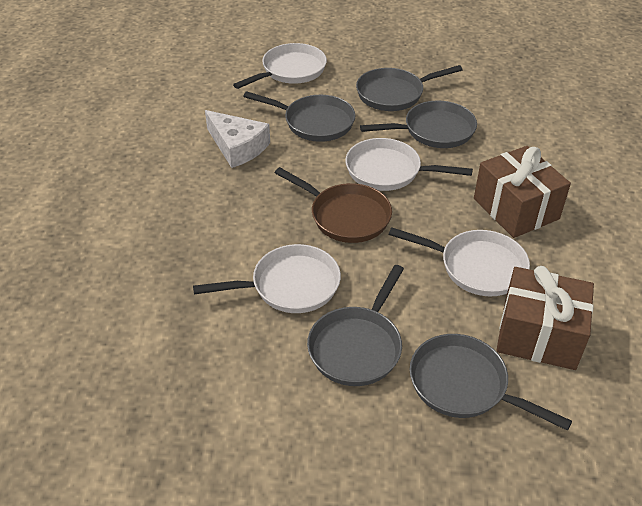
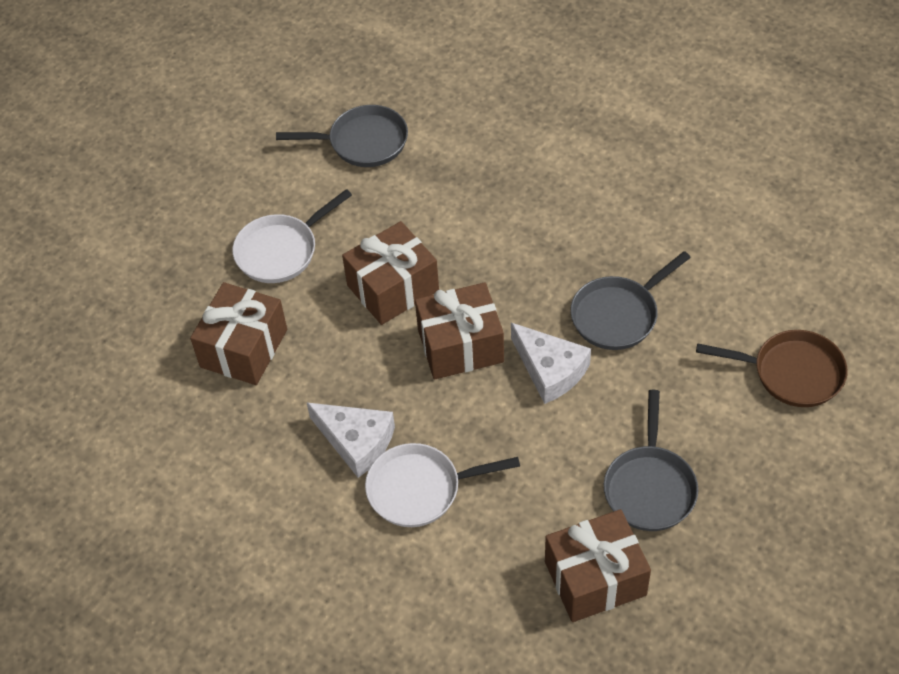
brown gift: [474,146,571,238] [496,266,594,370] = 2 -> [190,282,287,385] [342,221,439,325] [415,282,504,379] [545,509,651,622] = 4
grey pan: [243,91,356,142] [307,265,404,386] [356,65,462,111] [360,101,477,148] [409,334,572,431] = 5 -> [276,105,408,167] [570,251,691,350] [604,390,698,531] = 3
white cheese: [205,110,270,168] = 1 -> [306,402,395,478] [511,323,591,404] = 2
white pan: [193,244,341,313] [233,43,327,89] [345,138,473,191] [389,227,530,296] = 4 -> [232,189,352,283] [365,443,520,527] = 2

